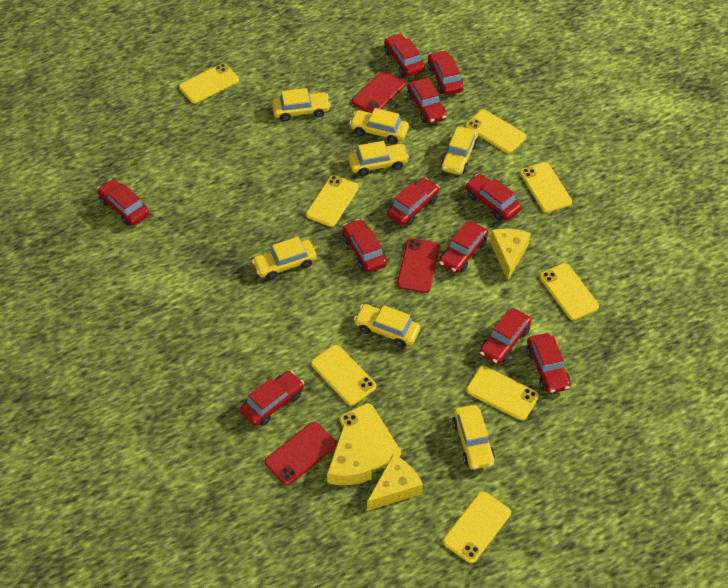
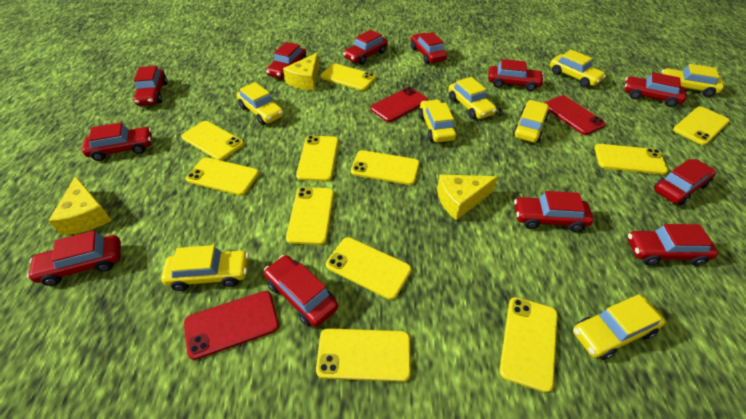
red car: [97,179,149,226] [240,371,304,426] [342,219,387,273] [384,33,425,77] [387,178,439,225] [407,78,447,124] [427,50,464,95] [439,222,488,273] [465,174,521,221] [480,308,532,364] [526,333,571,394] = 11 -> [27,231,121,286] [82,122,152,161] [133,66,168,106] [264,255,338,327] [266,42,306,79] [343,30,388,65] [411,32,447,64] [488,59,544,91] [514,191,593,232] [625,72,687,107] [627,224,718,266] [654,159,716,206] = 12
yellow car: [252,237,317,280] [272,88,330,121] [348,141,409,176] [349,108,409,144] [354,304,420,347] [441,127,478,175] [452,405,495,470] = 7 -> [161,245,249,291] [237,82,284,125] [419,99,456,142] [448,77,497,119] [513,100,549,143] [550,50,606,87] [573,294,665,360] [662,64,724,97] = 8
yellow phone: [179,63,239,103] [306,175,359,227] [311,345,376,405] [340,403,401,470] [443,492,511,563] [466,109,526,153] [466,366,539,420] [520,162,572,213] [540,263,599,320] = 9 -> [182,121,244,161] [186,157,259,196] [286,187,334,245] [296,135,339,181] [316,328,411,382] [320,63,376,91] [326,237,411,300] [351,150,420,185] [499,297,558,393] [594,144,668,175] [673,107,730,145] = 11

